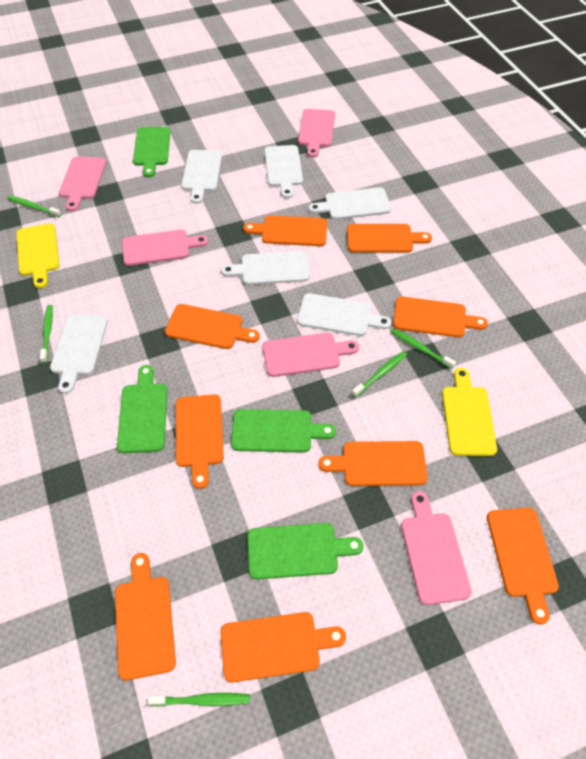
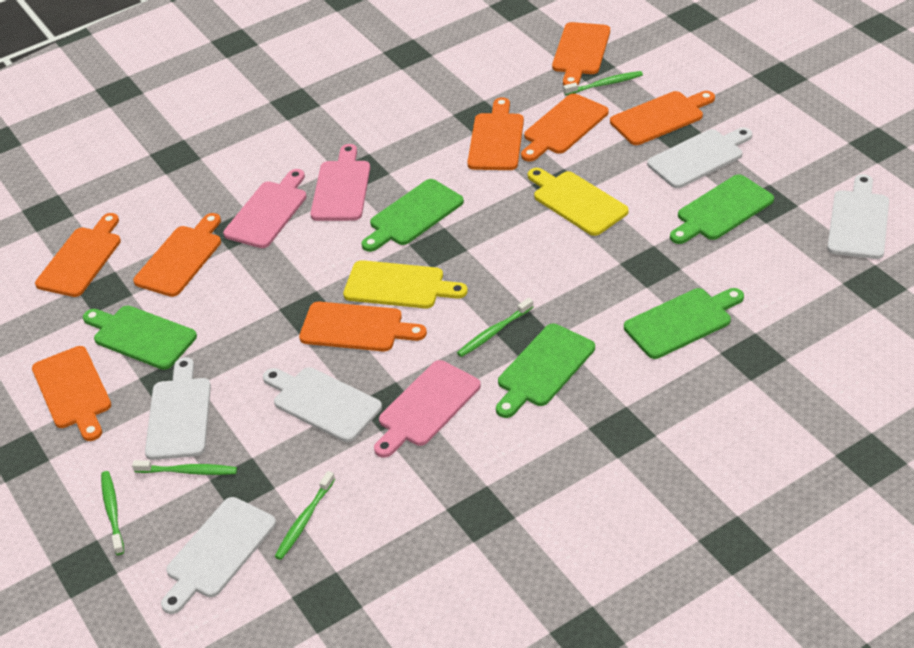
green cutting board: [117,365,167,453] [133,127,170,177] [231,409,336,452] [248,523,363,579] = 4 -> [83,305,197,370] [361,179,464,252] [496,324,595,418] [624,288,744,359] [670,174,774,244] = 5
orange cutting board: [115,553,176,680] [165,304,260,349] [176,394,224,489] [220,612,346,682] [243,215,327,246] [318,441,428,486] [347,224,432,253] [393,296,488,338] [487,508,559,625] = 9 -> [32,346,111,441] [35,213,121,297] [133,213,221,297] [299,302,427,351] [467,97,524,170] [521,93,609,162] [552,22,610,85] [610,91,715,145] = 8
pink cutting board: [59,156,106,211] [122,229,208,266] [262,333,359,377] [298,109,335,157] [401,491,472,605] = 5 -> [223,169,306,248] [310,144,370,221] [374,360,481,458] = 3
white cutting board: [50,314,108,394] [181,150,222,204] [221,251,310,285] [264,145,303,199] [297,293,391,336] [309,187,391,220] = 6 -> [145,357,211,460] [161,497,276,614] [263,367,382,442] [647,127,752,188] [827,174,889,259] = 5

